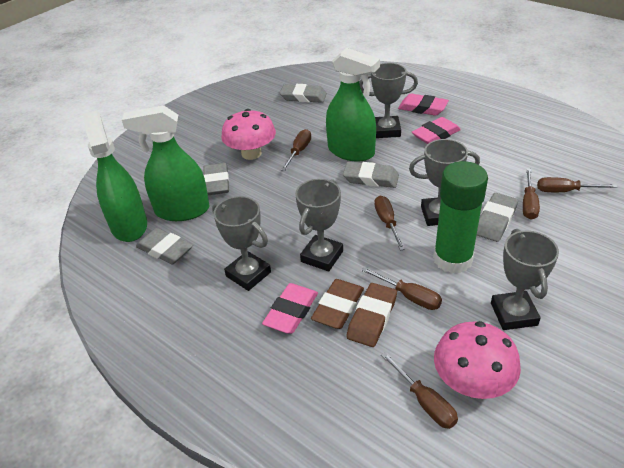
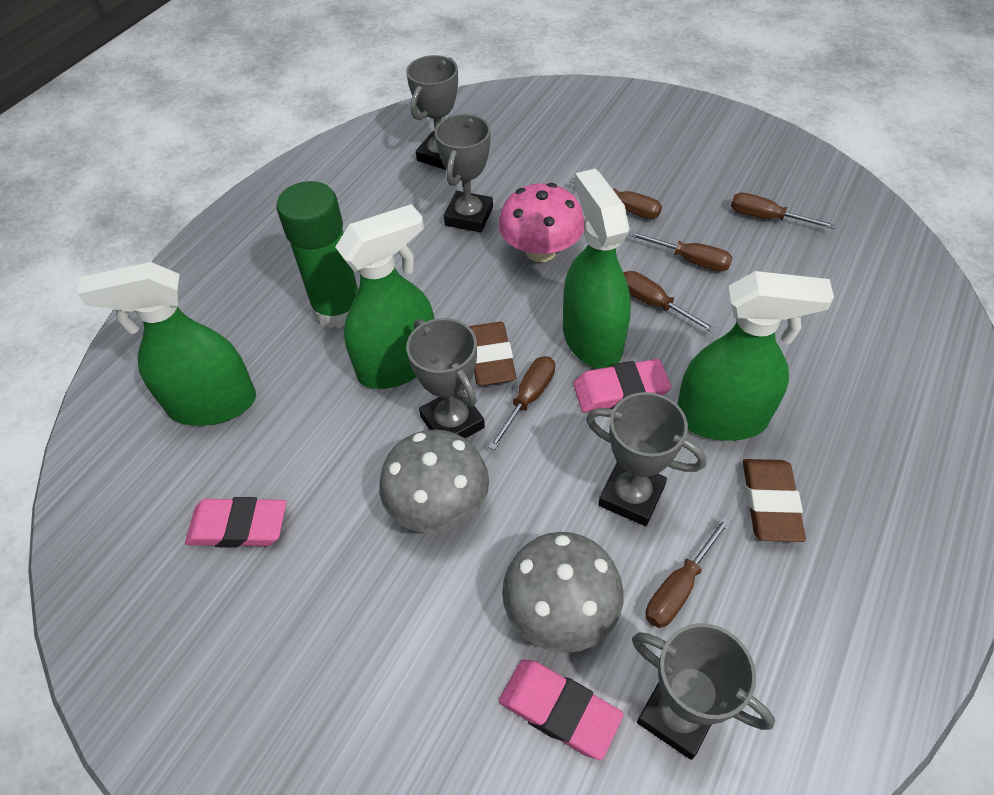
green spray bottle: [83,111,147,242] [122,105,210,221] [326,48,380,162] = 3 -> [77,262,256,426] [335,204,434,389] [563,169,631,369] [677,271,834,441] = 4
grey eraser: [136,228,193,264] [204,163,229,195] [280,84,327,103] [343,162,399,188] [477,193,518,242] = 5 -> none = 0
grey mushroom: none = 0 -> [379,429,489,533] [502,532,624,653] = 2
pink mushroom: [221,109,276,160] [434,321,521,399] = 2 -> [498,183,585,262] = 1

